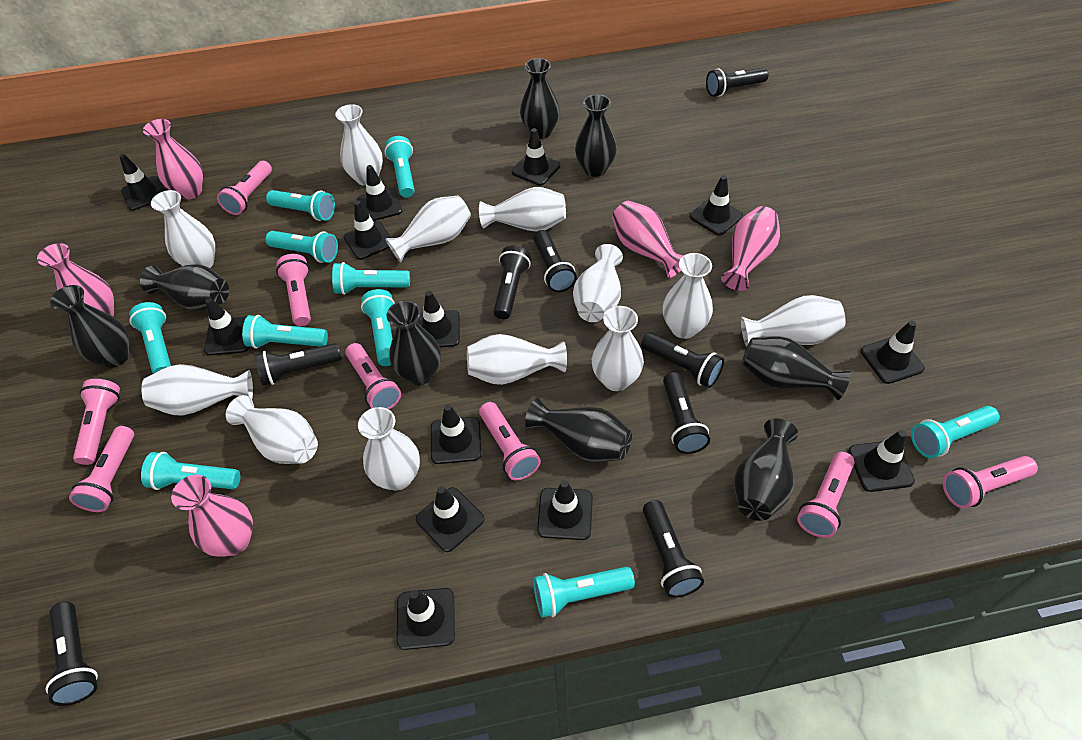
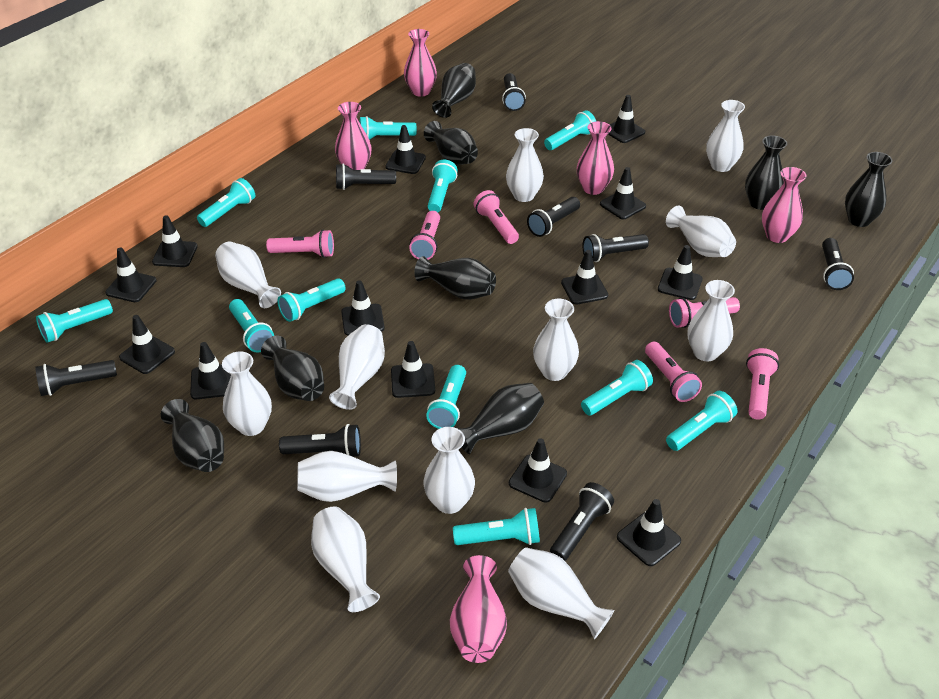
pink flashlight: [69,426,134,512] [73,379,120,465] [217,161,272,215] [276,254,311,326] [345,343,401,409] [479,402,541,480] [797,452,855,538] [943,456,1038,508] = 8 -> [266,230,334,258] [409,211,440,260] [473,190,519,244] [645,342,702,402] [669,297,740,328] [746,348,779,420] = 6
turquoise flashlight: [129,302,171,374] [141,452,240,490] [242,315,328,349] [266,190,335,221] [266,231,338,263] [332,262,410,295] [361,289,395,366] [385,136,415,198] [533,567,635,618] [911,406,1000,458] = 10 -> [36,299,113,343] [197,178,255,227] [229,299,274,353] [277,278,346,322] [360,116,417,140] [426,365,466,429] [428,160,458,212] [453,508,540,545] [544,110,596,150] [581,360,653,415] [666,391,737,451] = 11

